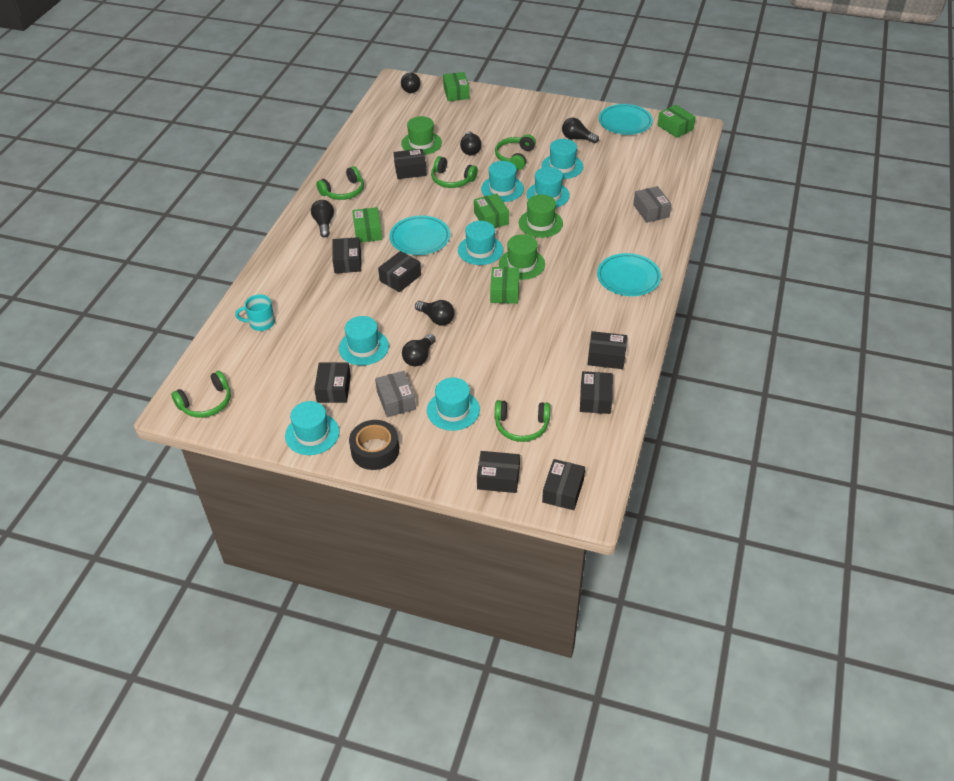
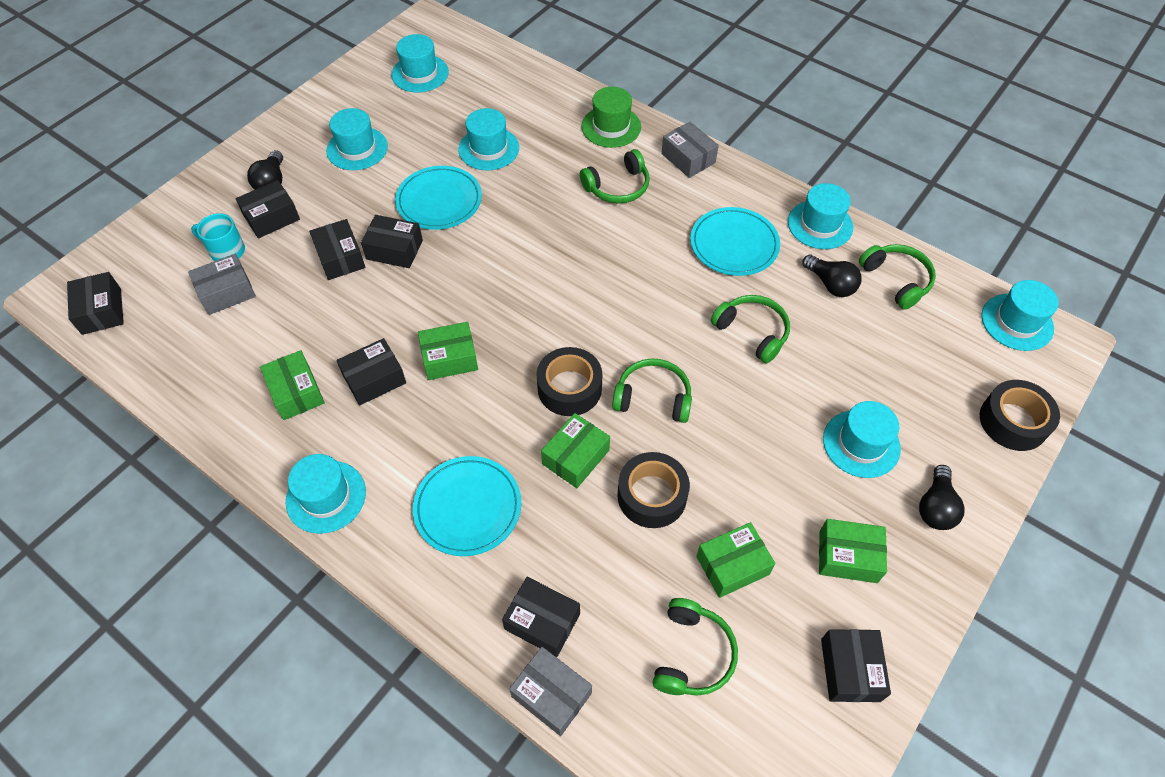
black box: [314,362,351,403] [332,237,361,273] [378,251,421,292] [394,149,427,179] [477,451,520,493] [542,459,585,510] [580,371,613,414] [587,331,627,369] = 8 -> [67,272,124,335] [236,180,300,238] [309,219,366,280] [336,338,406,405] [361,215,423,268] [502,577,580,657] [821,629,891,702] = 7
black light bulb: [311,200,334,237] [401,72,421,93] [402,334,436,366] [415,300,455,326] [460,131,482,155] [562,118,599,143] = 6 -> [247,150,283,190] [802,255,862,297] [919,465,965,530] = 3
black tape: [349,420,399,470] = 1 -> [536,347,602,416] [617,452,690,528] [980,380,1060,451] = 3
green hat: [401,116,442,155] [499,234,545,280] [519,194,563,238] = 3 -> [581,87,641,148] = 1
grey box: [375,371,416,417] [633,186,671,223] = 2 -> [188,254,256,315] [509,647,592,736] [661,122,719,178] = 3

